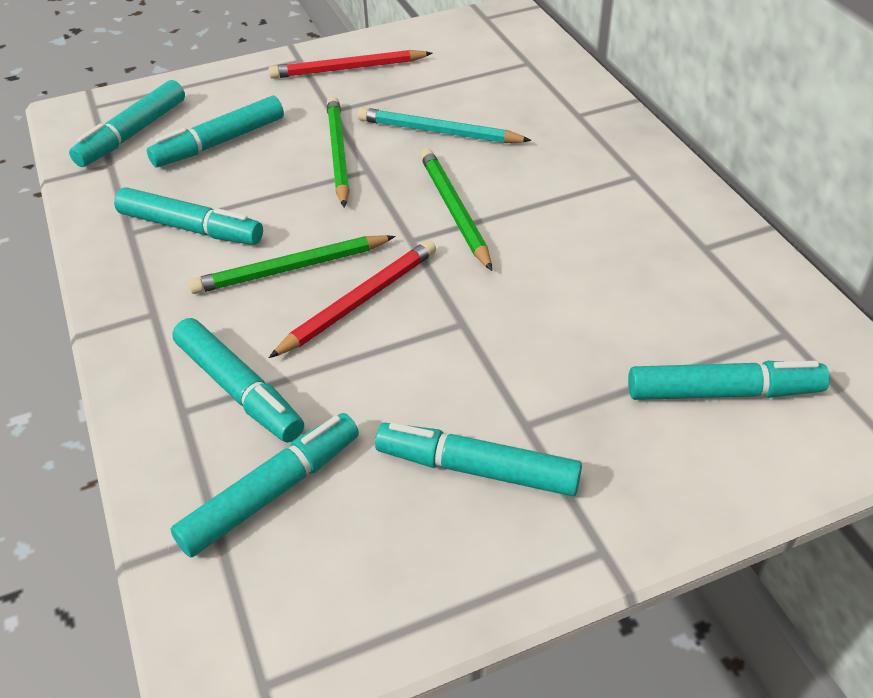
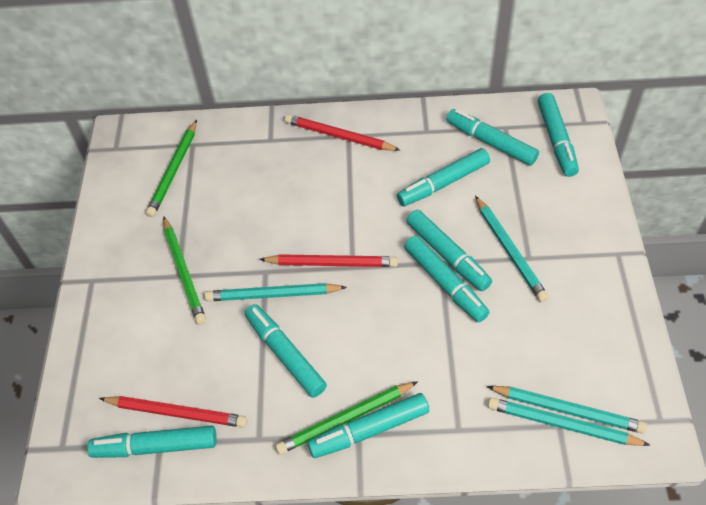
red pencil: [269,50,432,79] [269,240,436,358] = 2 -> [99,396,247,428] [259,254,398,267] [285,114,400,151] = 3
turquoise marker: [69,80,185,167] [114,188,263,245] [147,96,284,167] [171,413,359,558] [172,318,304,442] [375,423,582,496] [628,361,830,400] = 7 -> [87,426,217,458] [245,304,327,398] [307,393,429,458] [397,148,490,207] [404,235,490,322] [406,210,492,291] [446,109,539,166] [538,93,579,177] = 8
turquoise pencil: [357,107,532,143] = 1 -> [205,283,347,301] [475,196,549,302] [487,386,647,434] [488,398,650,446] = 4

